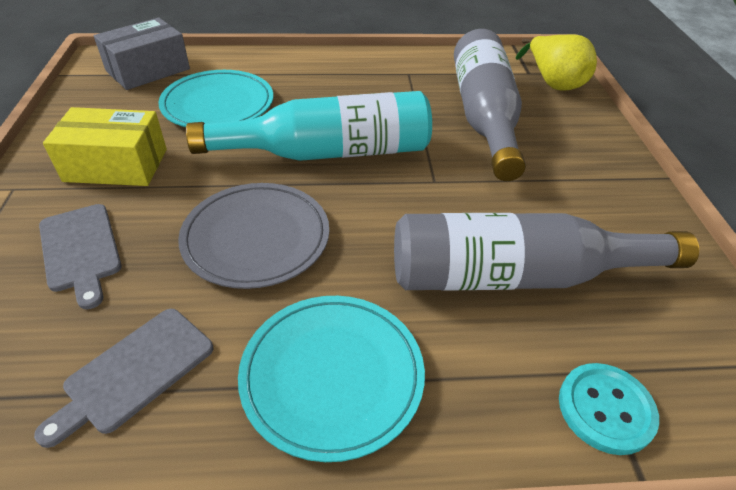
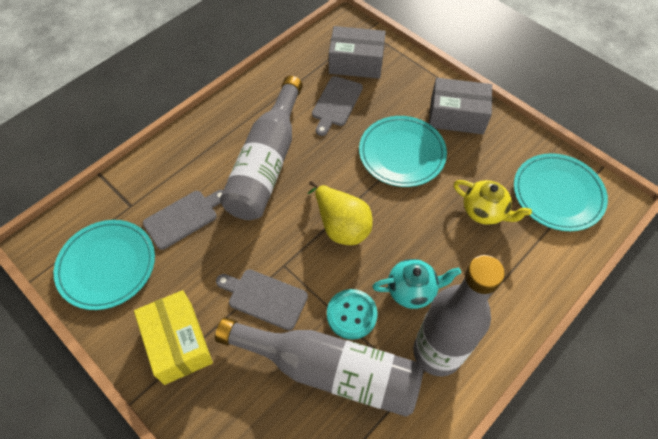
grey bottle: [394,213,699,291] [454,29,526,181] = 2 -> [215,317,423,417] [220,76,303,220] [413,255,505,376] = 3
grey box: [94,18,190,90] = 1 -> [329,26,386,79] [429,78,492,134] = 2
grey cutting board: [34,309,213,448] [39,204,121,309] = 2 -> [143,190,223,250] [216,269,308,330] [312,76,363,136] = 3
grey plate: [178,183,329,289] = 1 -> none = 0
turquoise bottle: [186,91,432,161] = 1 -> none = 0
turquoise plate: [159,70,273,127] [238,296,425,462] = 2 -> [54,220,155,310] [359,116,447,187] [514,153,608,231] = 3
turquoise teapot: none = 0 -> [372,259,461,309] = 1
yellow teapot: none = 0 -> [454,180,532,225] = 1

